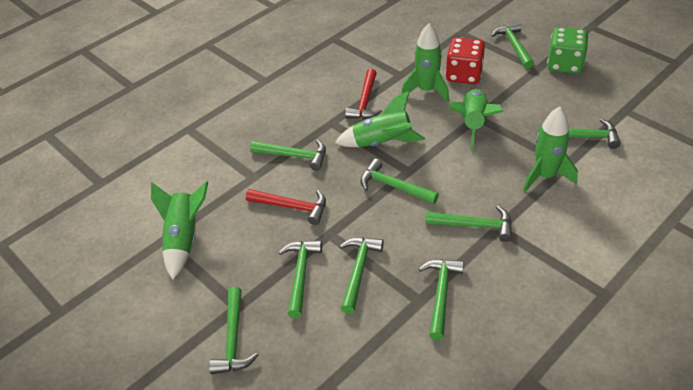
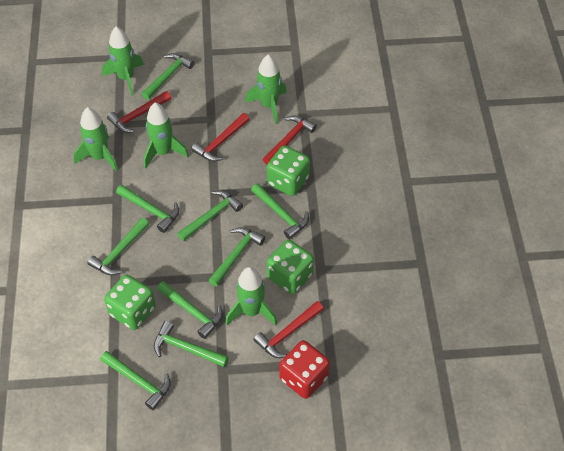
green dice: [547,27,588,74] = 1 -> [104,275,156,330] [267,145,310,196] [267,240,314,294] = 3
red hammer: [246,189,326,225] [345,69,382,119] = 2 -> [107,91,171,133] [191,113,249,162] [253,301,324,358] [263,115,317,165] = 4

